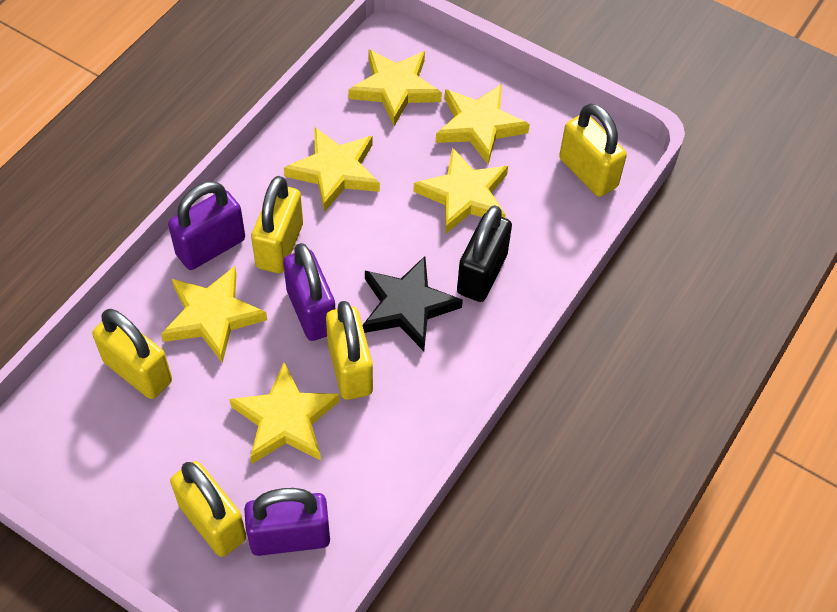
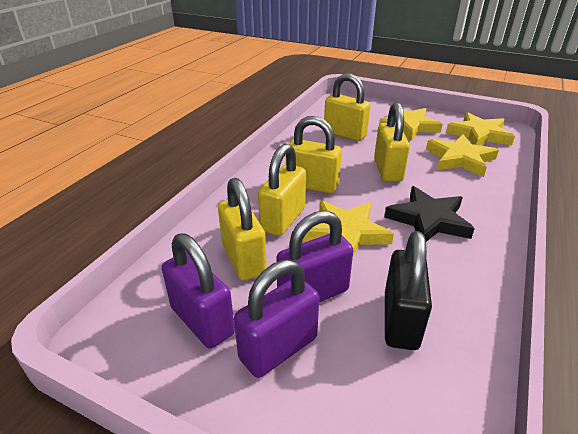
yellow star: [161,266,267,363] [229,363,340,464] [284,127,380,212] [348,49,442,126] [413,147,508,234] [436,84,530,164] = 6 -> [302,201,394,256] [379,108,443,140] [426,134,499,177] [446,112,515,145] = 4

